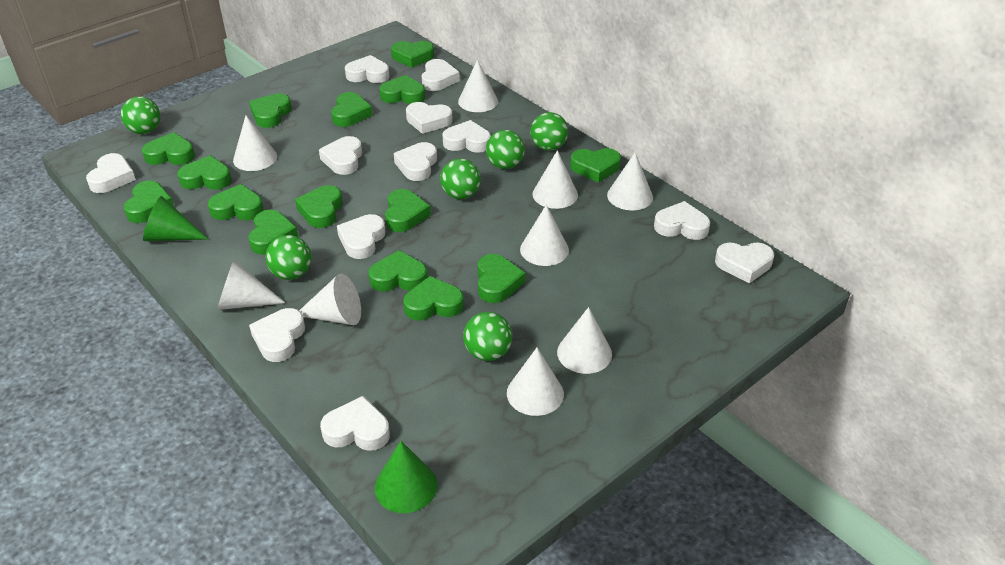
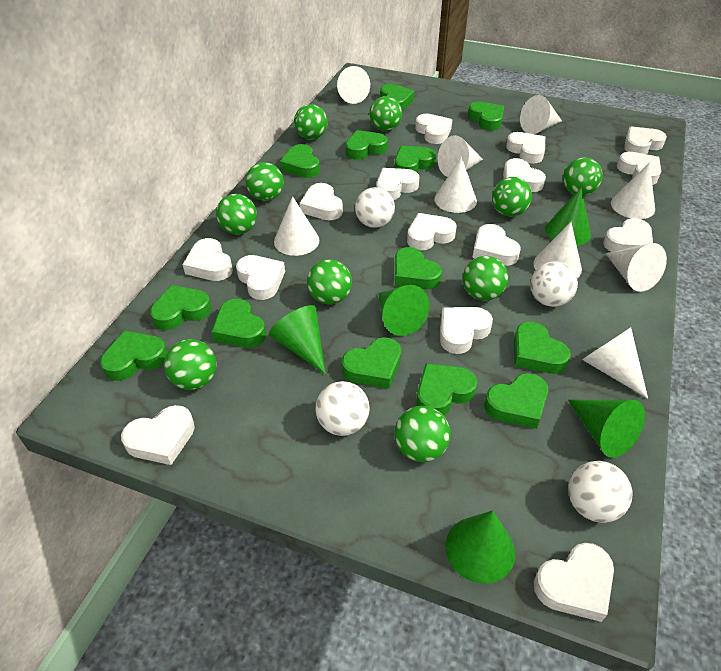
green ball: [121,96,160,134] [265,235,312,280] [440,158,481,199] [463,312,513,361] [486,130,525,169] [530,112,568,151] = 6 -> [164,339,217,390] [216,194,257,235] [246,162,284,201] [294,104,328,140] [307,259,352,304] [369,96,402,131] [395,406,451,462] [463,256,508,301] [492,177,532,217] [563,157,603,196] = 10
green cone: [143,196,208,241] [375,441,437,513] = 2 -> [269,305,326,374] [378,285,430,336] [446,510,515,584] [545,188,591,246] [568,400,645,458] = 5
green heart: [123,181,174,223] [142,132,195,165] [177,155,231,190] [208,184,264,220] [249,93,292,128] [249,209,298,255] [295,185,342,228] [331,92,373,127] [368,250,427,292] [379,75,425,104] [385,189,431,232] [391,41,434,68] [403,276,464,320] [478,254,525,303] [570,148,621,183] = 15 -> [100,330,167,381] [150,285,212,330] [211,299,266,348] [280,144,320,178] [342,337,401,389] [346,130,388,160] [380,84,414,111] [395,146,436,172] [395,247,442,289] [417,363,477,415] [468,101,504,130] [484,373,548,429] [514,322,571,374] = 13
white ball: none = 0 -> [315,381,370,436] [355,187,395,228] [531,261,578,307] [568,461,632,523] = 4
white heart: [86,153,136,193] [249,308,305,362] [319,136,362,175] [320,396,390,451] [337,214,386,259] [345,55,390,83] [394,142,437,181] [406,102,453,134] [422,59,460,91] [443,120,491,153] [654,201,710,240] [715,243,774,283] = 12 -> [121,405,195,465] [183,238,233,281] [236,255,285,300] [299,183,343,220] [376,168,419,200] [407,213,456,250] [415,114,452,144] [440,307,493,354] [473,224,520,266] [503,158,546,192] [506,132,545,164] [534,543,614,622] [603,218,653,252] [617,152,661,185] [624,127,667,154] = 15

